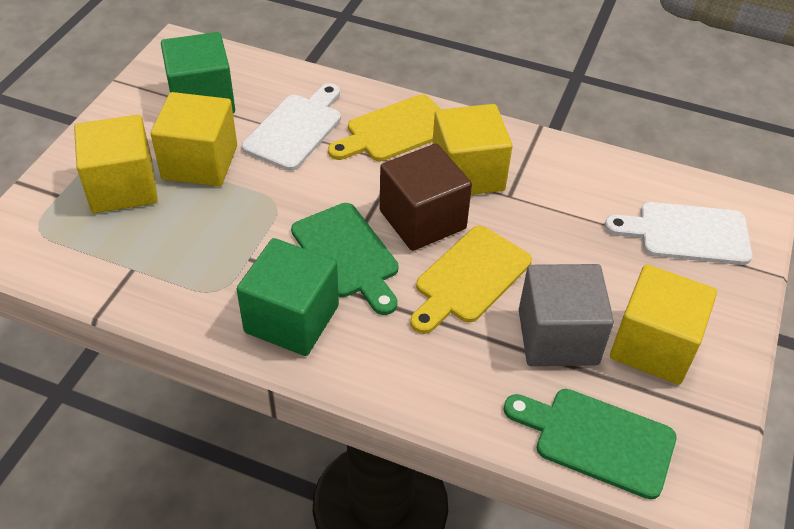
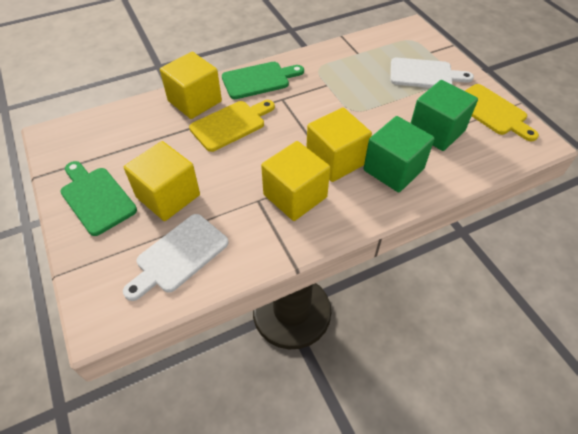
brown cube: [380,144,472,251] = 1 -> none = 0
grey cube: [519,264,614,366] = 1 -> none = 0

